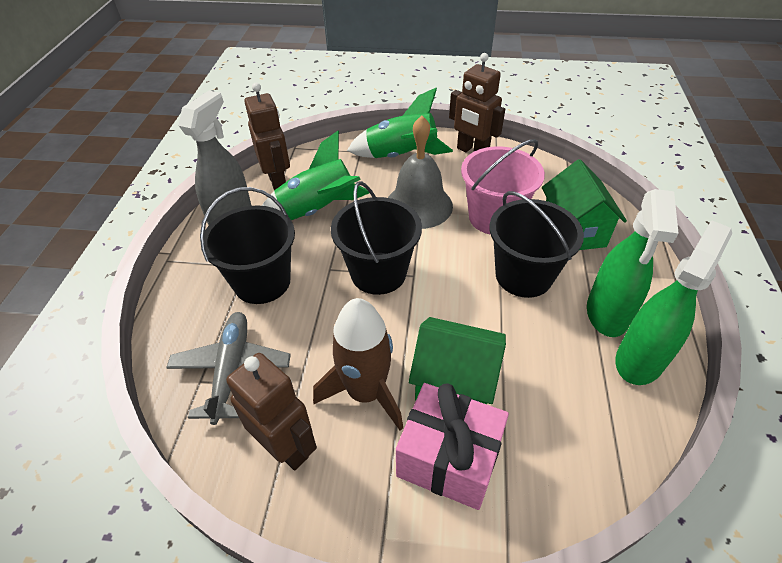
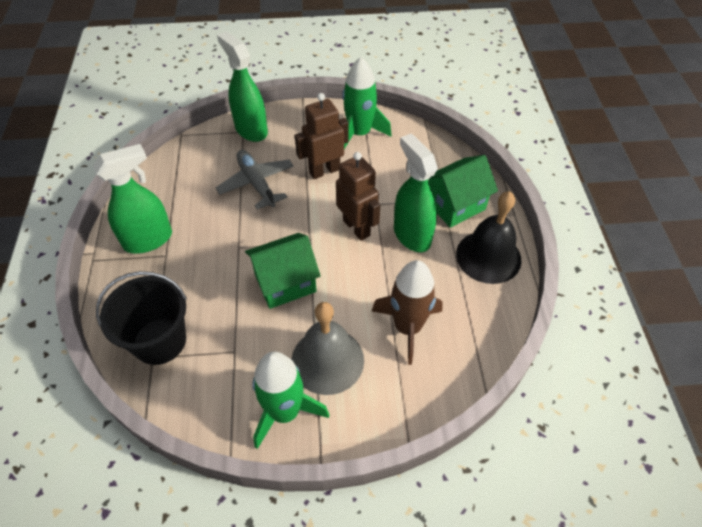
black bell: none = 0 -> [456,191,522,284] = 1
black bucket: [200,187,295,304] [331,181,422,295] [489,191,584,298] = 3 -> [96,271,187,365] = 1
brown robot: [226,353,317,470] [244,83,290,190] [449,53,505,152] = 3 -> [295,93,349,179] [336,152,380,241] = 2
green spray bottle: [587,189,679,337] [615,220,732,385] = 2 -> [93,144,172,254] [217,31,268,142] [394,134,438,252] = 3
grey spray bottle: [179,91,252,225] = 1 -> none = 0
pink bucket: [461,139,545,235] = 1 -> none = 0
pink gift: [396,383,509,510] = 1 -> none = 0

